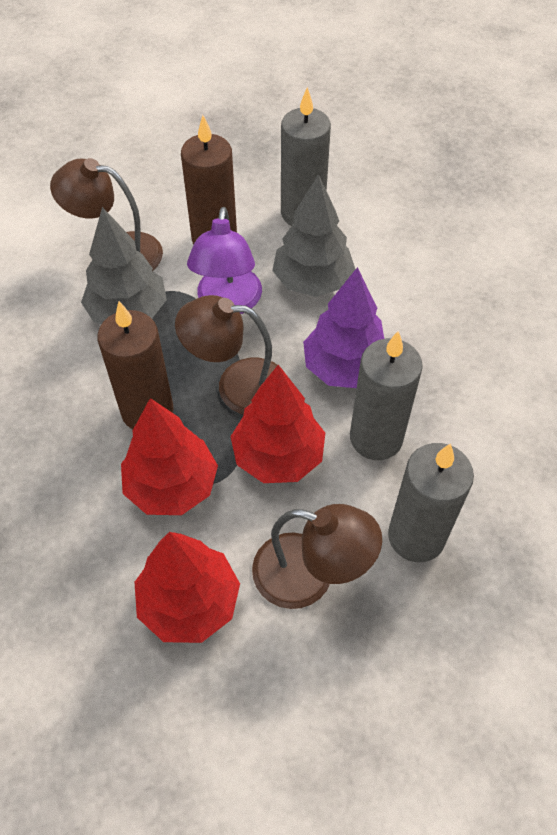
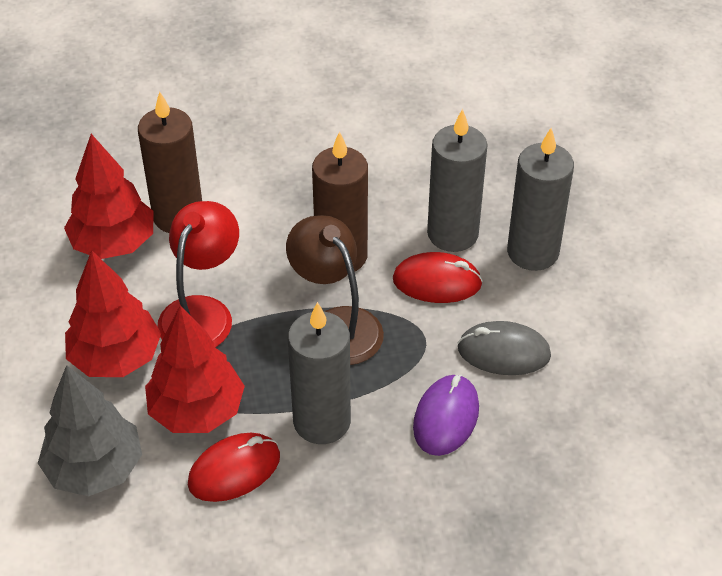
brown lamp: [50,158,163,271] [175,295,286,415] [252,504,382,609] = 3 -> [286,215,384,365] = 1
grey mouse: none = 0 -> [457,321,551,375] = 1
grey tree: [81,207,167,324] [272,174,355,297] = 2 -> [38,365,142,496] = 1
purple lamp: [187,207,262,314] = 1 -> none = 0
purple mouse: none = 0 -> [413,375,479,456] = 1
purple tree: [303,267,385,388] = 1 -> none = 0
red lamp: none = 0 -> [158,201,239,347] = 1
red mouse: none = 0 -> [188,433,280,502] [393,252,483,303] = 2

